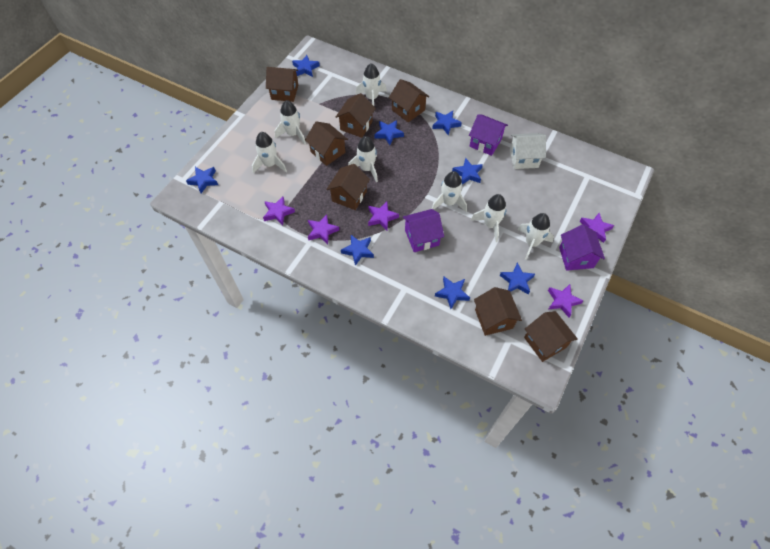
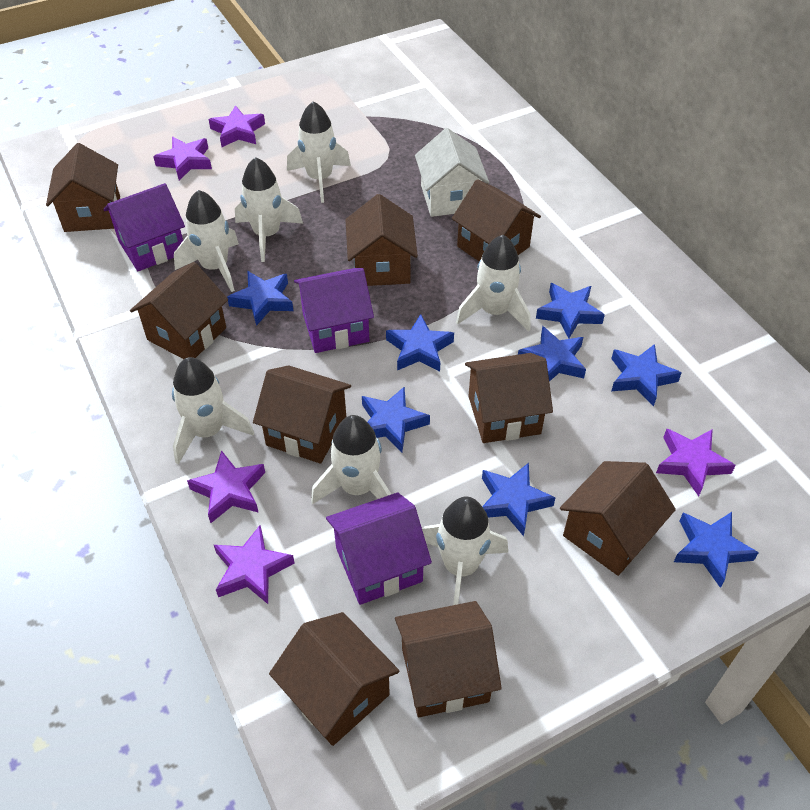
brown house: [266,67,298,102] [305,121,348,166] [326,164,370,210] [336,93,376,138] [389,79,430,122] [474,287,522,336] [524,311,578,362] = 7 -> [46,143,120,232] [130,262,228,359] [253,365,351,464] [269,612,399,746] [346,194,418,286] [395,601,502,717] [452,179,541,261] [465,353,553,443] [560,461,676,576] = 9

